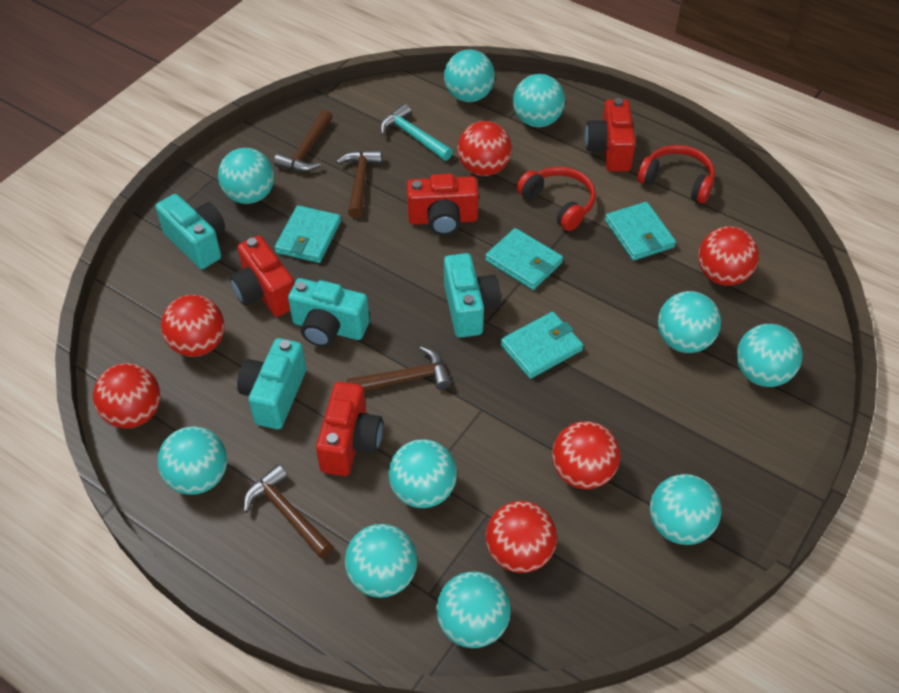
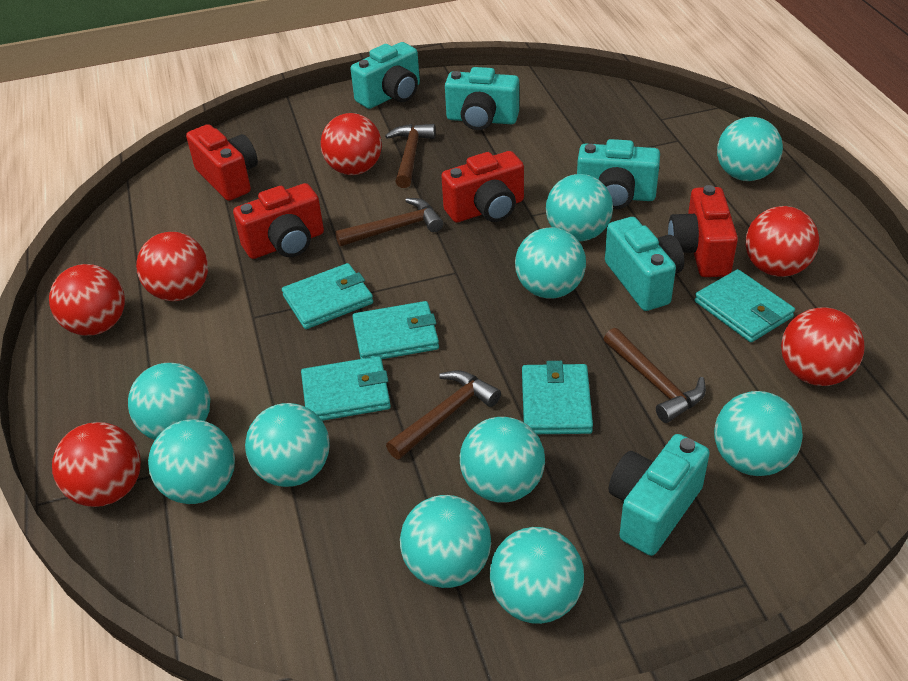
red headphones: [517,167,596,231] [637,145,715,204] = 2 -> none = 0
turquoise camera: [155,194,225,269] [237,338,306,429] [288,278,369,347] [444,253,501,338] = 4 -> [351,42,420,109] [445,67,519,130] [577,139,660,209] [605,217,685,311] [609,434,710,556] = 5
turquoise hammer: [380,104,453,161] = 1 -> none = 0
turquoise wallet: [274,205,341,263] [485,228,563,290] [500,312,583,379] [605,202,676,261] = 4 -> [282,263,373,329] [301,356,391,421] [352,301,439,359] [522,361,593,434] [695,269,795,342] = 5

